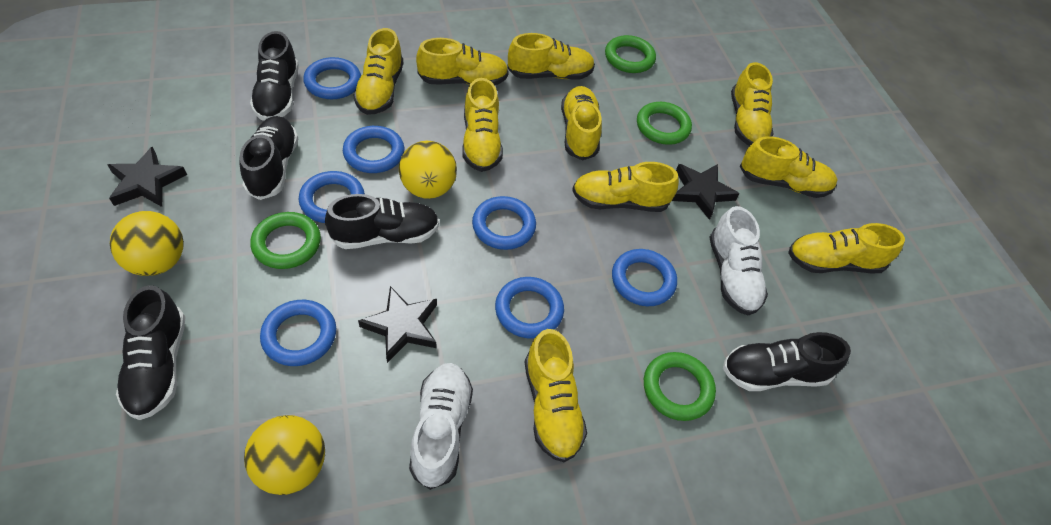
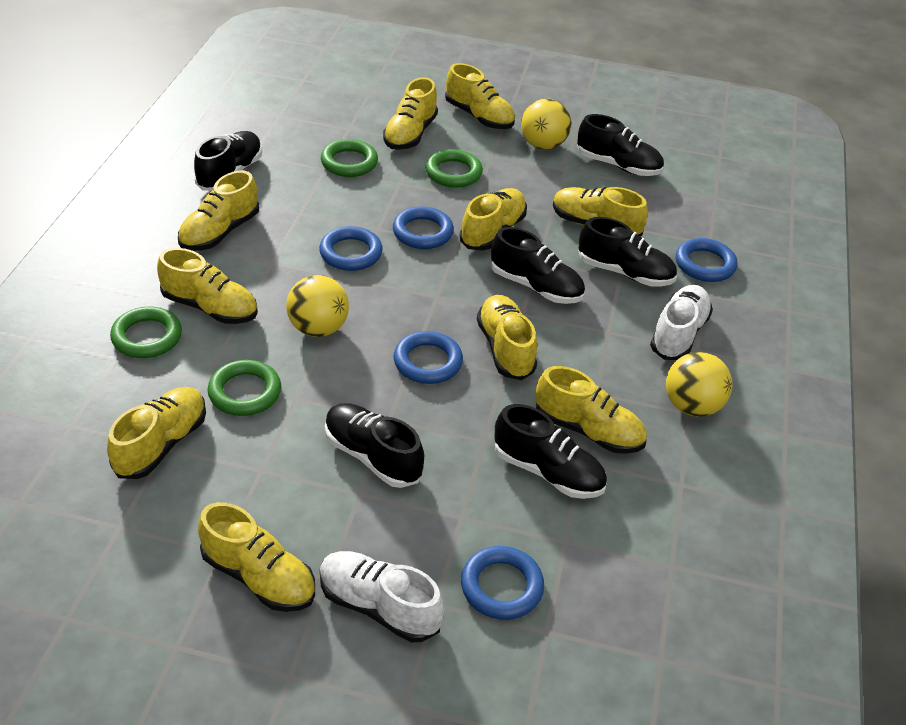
black shoe: [116,285,185,420] [240,116,298,200] [250,31,299,121] [325,194,439,249] [723,332,851,391] = 5 -> [194,131,262,191] [325,403,424,488] [491,227,585,304] [495,404,607,499] [577,114,664,176] [578,217,677,287] = 6
black star: [108,146,187,207] [358,286,437,363] [672,164,740,220] = 3 -> none = 0
blue ring: [260,300,336,366] [299,171,365,223] [303,57,361,99] [343,126,404,173] [472,196,536,250] [495,277,564,339] [612,249,677,306] = 7 -> [319,226,383,271] [393,206,454,249] [393,331,463,384] [461,546,544,620] [676,238,737,282] = 5

